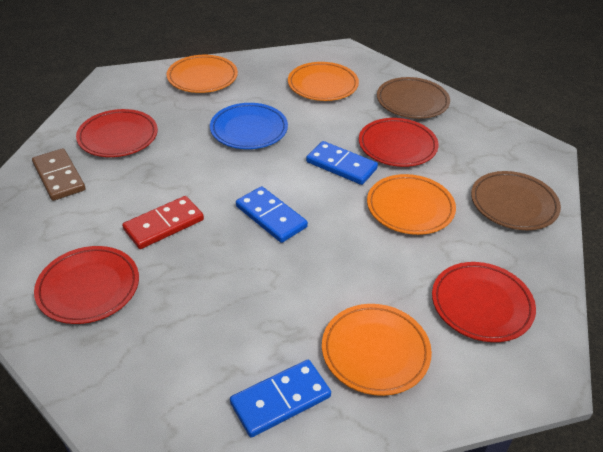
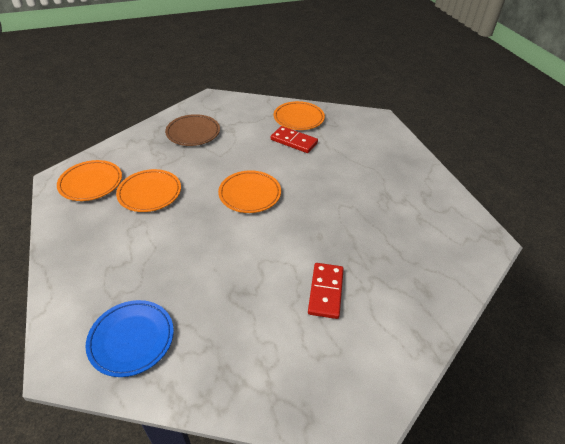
blue domino: [230,360,331,437] [236,186,308,243] [306,141,378,185] = 3 -> none = 0
brown domino: [32,148,85,201] = 1 -> none = 0
brown plate: [377,77,450,119] [471,171,561,230] = 2 -> [165,114,220,146] = 1
red domino: [122,196,204,249] = 1 -> [271,126,318,153] [308,263,344,319] = 2
red plate: [34,246,139,324] [76,109,158,157] [359,118,439,167] [432,262,536,342] = 4 -> none = 0

